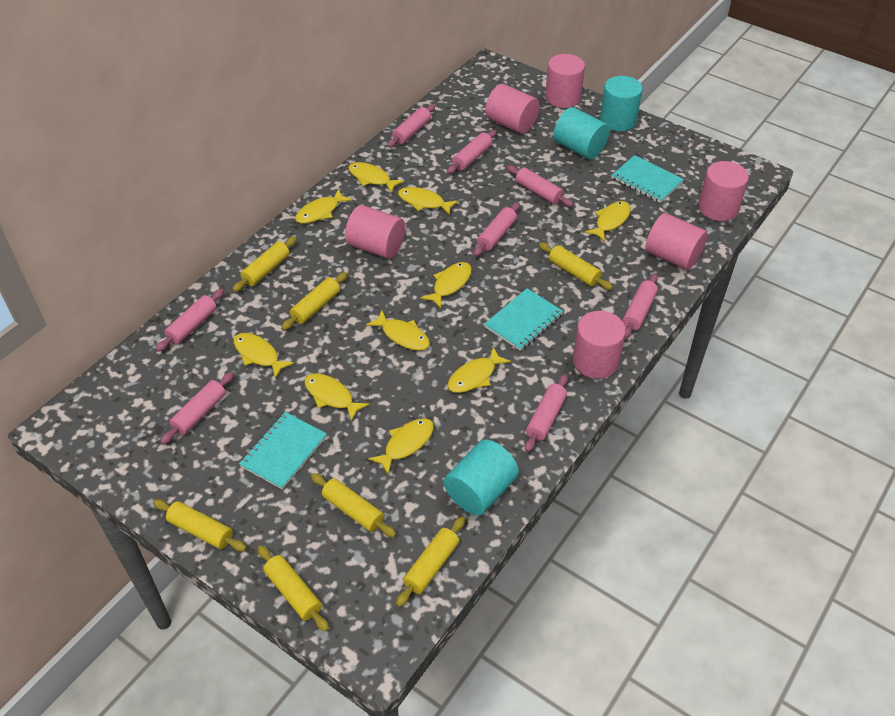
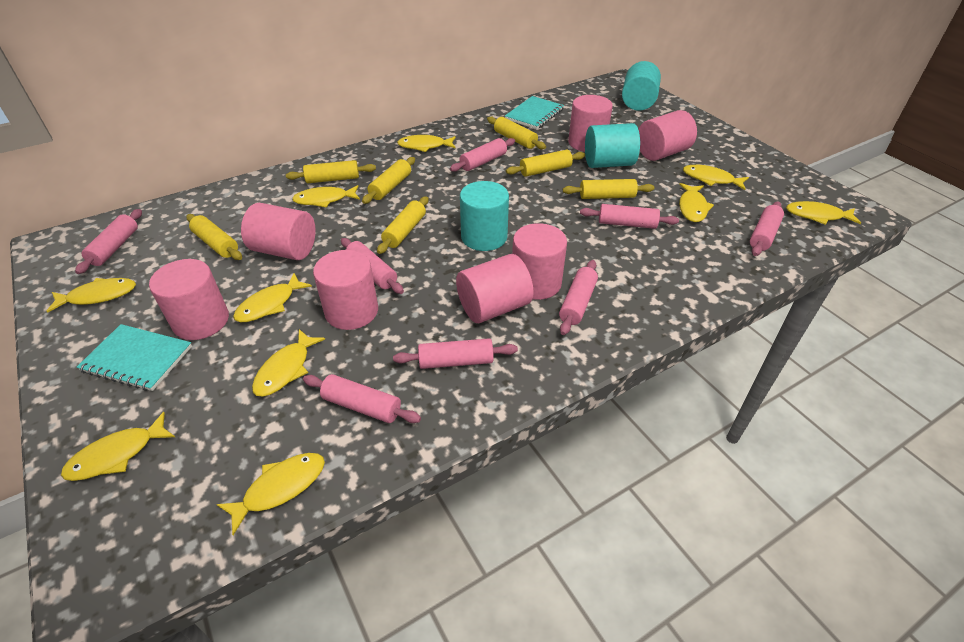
pink cylinder: [345,205,405,259] [485,84,539,134] [545,54,585,108] [573,311,626,379] [645,213,708,270] [698,161,749,221] = 6 -> [149,259,229,340] [241,203,316,260] [313,250,378,330] [456,254,534,323] [512,223,567,300] [568,95,613,152] [638,110,697,161] = 7
turquoise notebook: [239,412,327,489] [484,288,563,351] [612,155,684,203] = 3 -> [77,324,192,391] [505,96,564,129] = 2

